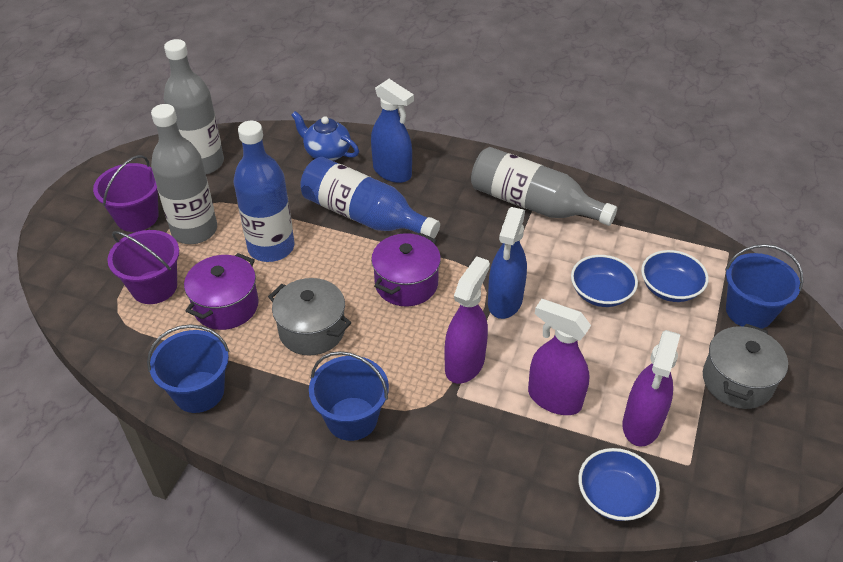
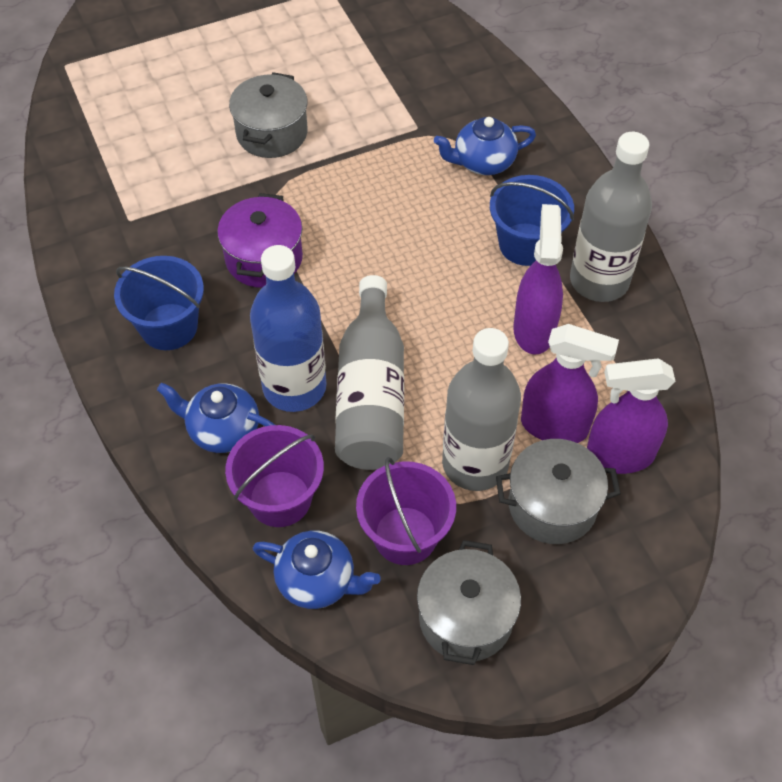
blue bottle: [233,121,294,262] [300,157,440,238] = 2 -> [250,245,327,412] = 1
blue bowl: [571,255,638,307] [578,448,660,521] [641,250,709,302] = 3 -> none = 0
blue bucket: [147,324,229,413] [309,351,389,441] [725,244,803,329] = 3 -> [114,256,204,350] [490,175,574,266] = 2
blue spray bottle: [371,79,414,183] [488,207,527,319] = 2 -> none = 0
blue teapot: [291,111,359,161] = 1 -> [157,383,275,453] [253,530,381,609] [434,117,536,175] = 3
grey pot: [268,278,352,356] [703,324,788,409] = 2 -> [229,72,308,158] [417,540,521,665] [496,439,621,544] = 3
purple pot: [184,253,259,330] [371,233,441,306] = 2 -> [217,193,303,288] = 1

